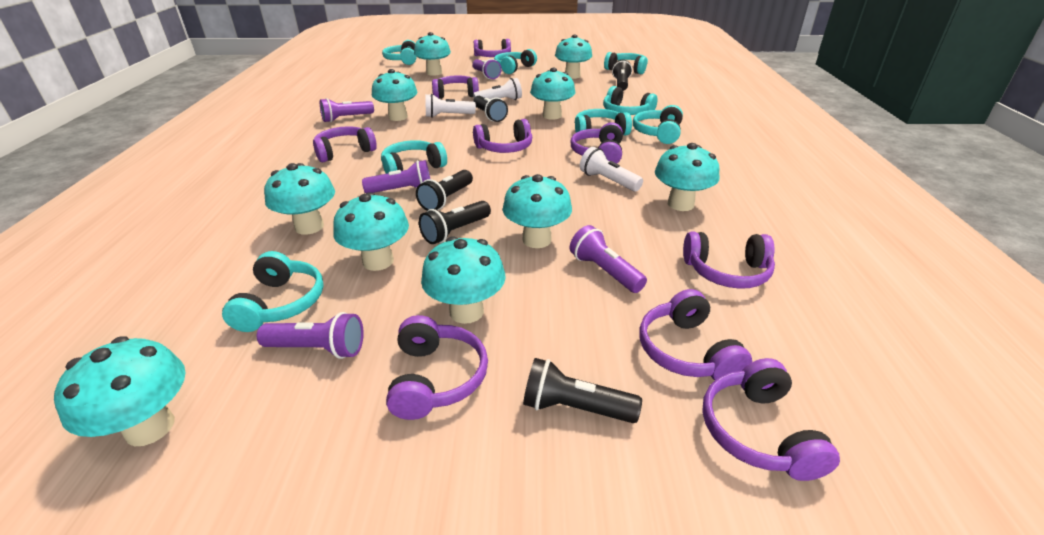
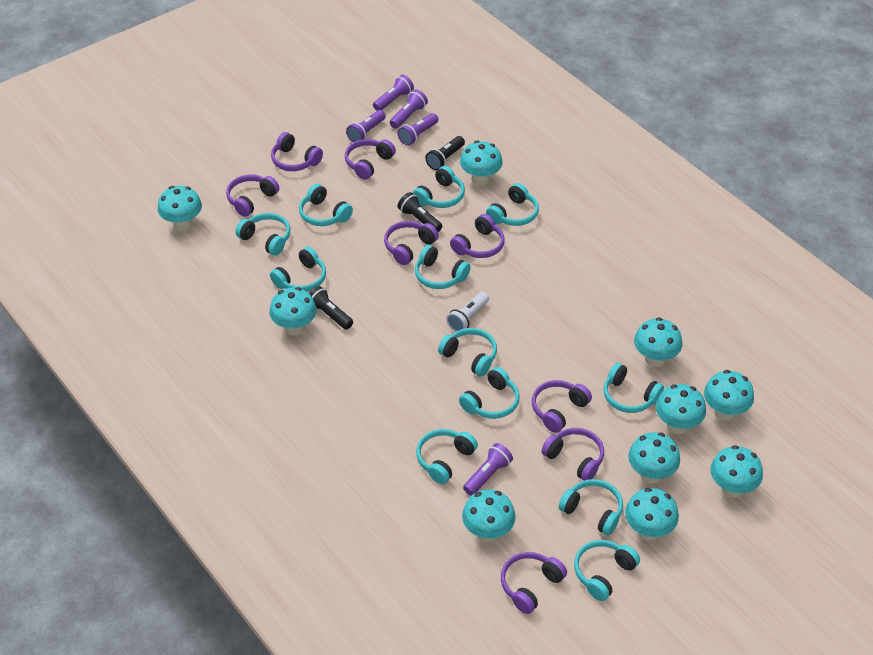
black flashlight: [416,170,473,211] [419,201,491,244] [473,96,508,122] [523,358,642,423] [612,60,632,91] = 5 -> [309,286,353,330] [398,192,442,232] [425,136,465,170] = 3
purple headphones: [313,126,377,162] [386,315,488,420] [432,75,479,99] [473,119,532,153] [474,39,511,57] [570,123,623,163] [639,289,752,380] [683,232,775,289] [702,358,840,481] = 9 -> [226,175,279,217] [271,132,323,171] [345,139,396,180] [384,221,439,265] [450,214,505,258] [501,552,567,614] [532,380,592,433] [541,428,604,481] = 8
turquoise headphones: [222,251,324,332] [381,140,447,174] [382,40,416,65] [494,49,537,74] [575,109,632,135] [603,86,658,115] [604,52,648,74] [633,105,683,144] = 8 -> [235,213,290,256] [270,247,326,292] [299,184,353,226] [413,166,465,208] [415,245,471,289] [416,429,478,484] [438,328,497,377] [459,367,520,419] [486,183,539,226] [559,479,623,535] [574,540,640,601] [604,363,664,413] = 12
white flashlight: [426,94,476,118] [473,78,522,100] [580,147,643,192] = 3 -> [446,292,489,332] = 1

